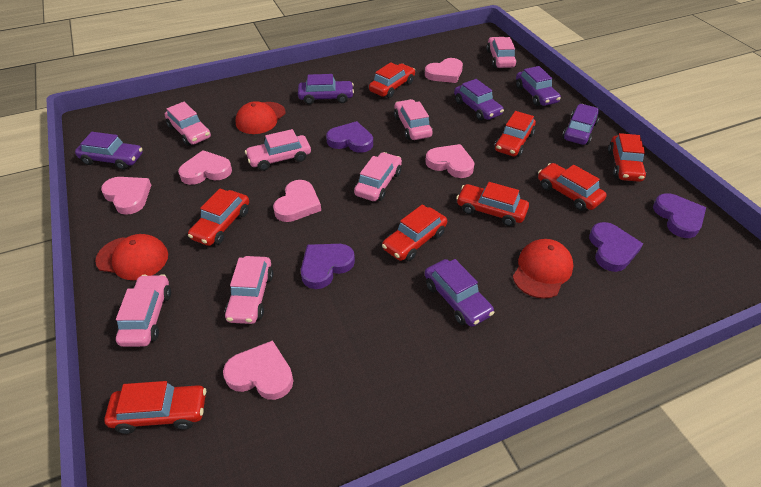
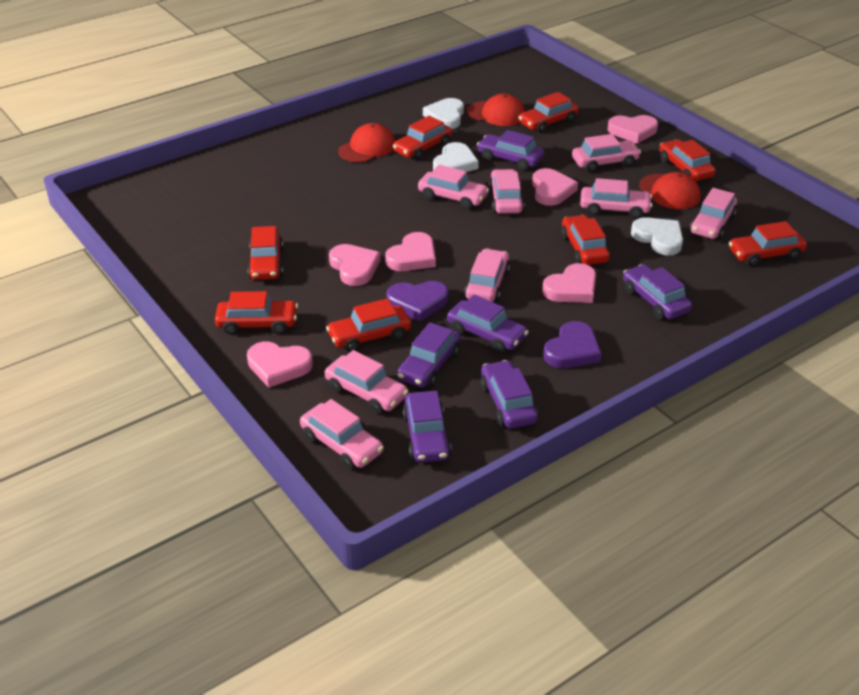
pink car: [116,274,171,347] [165,102,211,146] [225,256,273,324] [245,129,311,171] [354,152,402,201] [394,99,433,140] [487,37,517,68] = 7 -> [300,399,384,469] [325,350,409,414] [418,165,489,209] [464,248,510,302] [489,169,525,214] [572,134,641,172] [580,178,653,219] [690,188,737,240] = 8
purple heart: [301,244,355,289] [326,121,373,153] [589,222,643,272] [653,193,706,238] = 4 -> [387,281,448,321] [543,321,602,368] = 2
white heart: none = 0 -> [423,98,464,129] [433,142,479,172] [631,217,683,255] = 3

